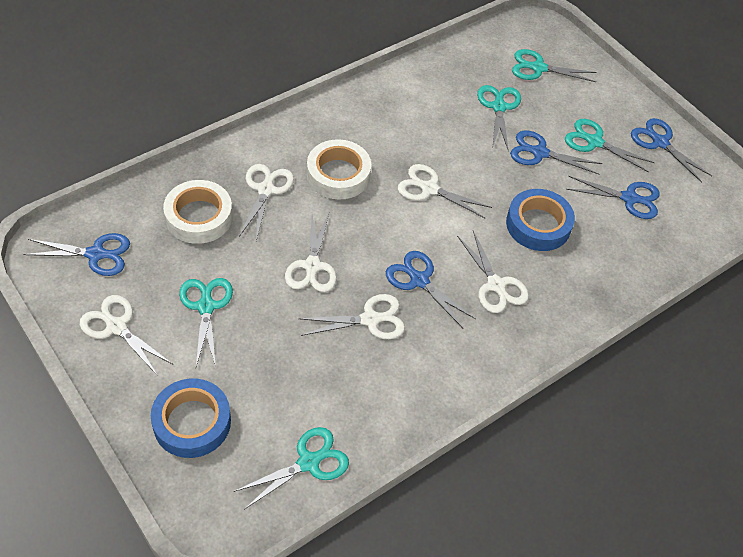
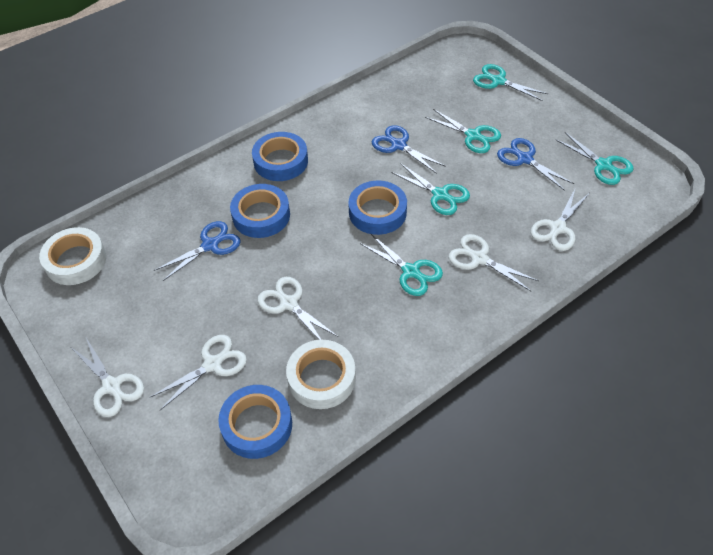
blue scissors: [23,233,130,276] [386,251,476,328] [510,131,602,175] [566,176,660,219] [631,118,712,183] = 5 -> [154,221,241,281] [372,125,446,174] [497,138,574,191] = 3
blue tape: [151,378,231,458] [506,189,575,251] = 2 -> [218,385,292,459] [230,184,290,238] [252,132,308,181] [348,181,407,235] = 4
white scissors: [80,295,172,376] [239,164,294,241] [285,213,337,292] [298,294,405,339] [398,164,492,219] [457,231,529,313] = 6 -> [71,338,144,417] [150,335,247,410] [257,277,339,340] [448,234,539,291] [531,187,589,251] = 5

